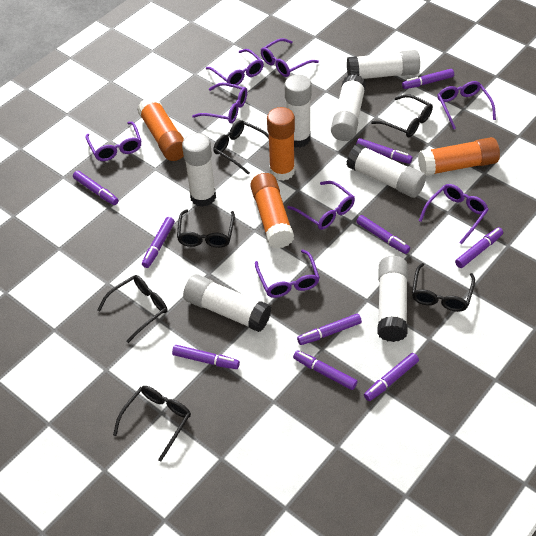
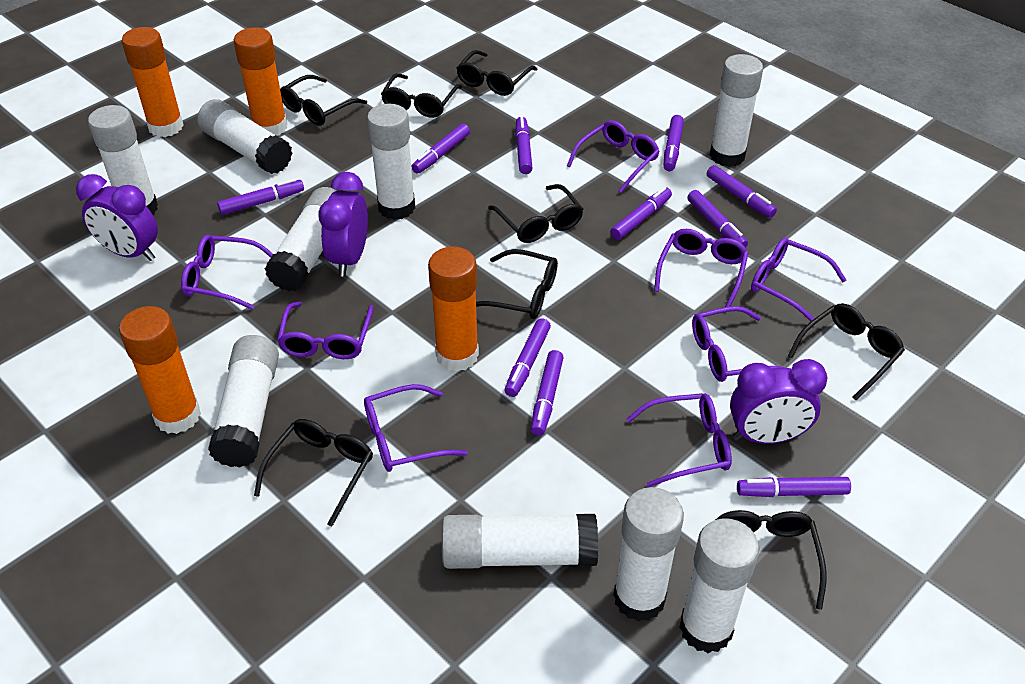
black glasses: [98,275,168,343] [113,386,191,461] [177,210,235,248] [214,120,269,175] [371,94,433,138] [412,263,475,312] = 6 -> [254,419,373,527] [280,75,367,126] [381,73,462,118] [457,50,538,96] [476,249,558,319] [488,184,583,243] [715,510,827,610] [788,303,905,400] = 8
purple clock: none = 0 -> [76,174,158,261] [319,172,368,277] [730,359,827,444] = 3
white glue stick: [182,133,216,207] [183,274,271,332] [284,75,311,148] [331,74,366,141] [347,50,420,79] [347,144,426,198] [377,256,408,342] = 7 -> [88,105,158,215] [197,99,292,174] [208,335,279,467] [265,187,337,291] [367,104,415,220] [442,514,598,569] [613,487,684,621] [679,518,760,653] [710,54,763,167] = 9

